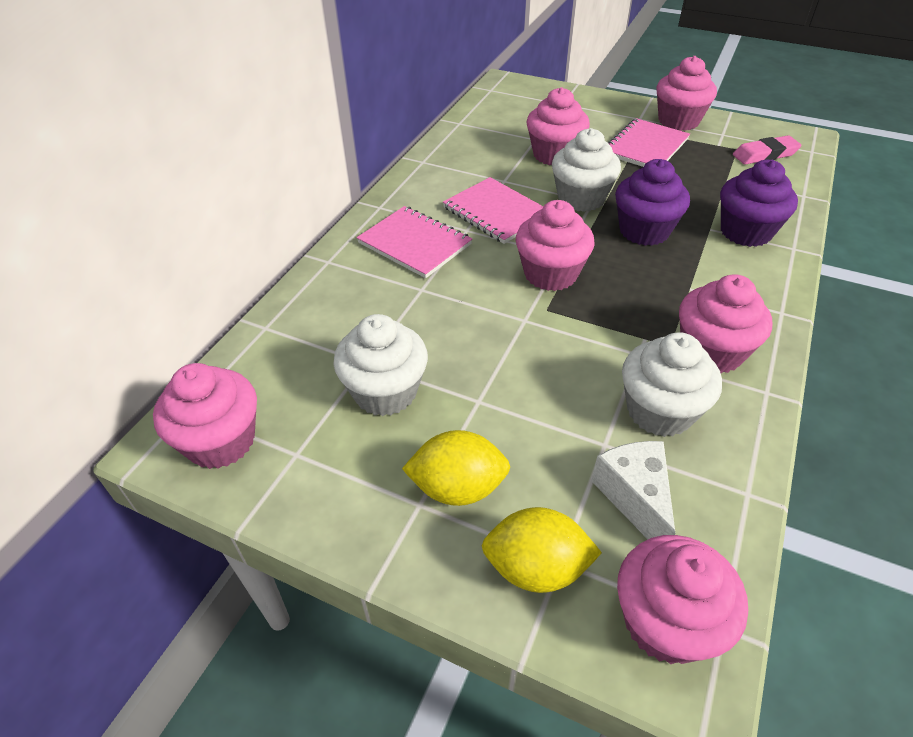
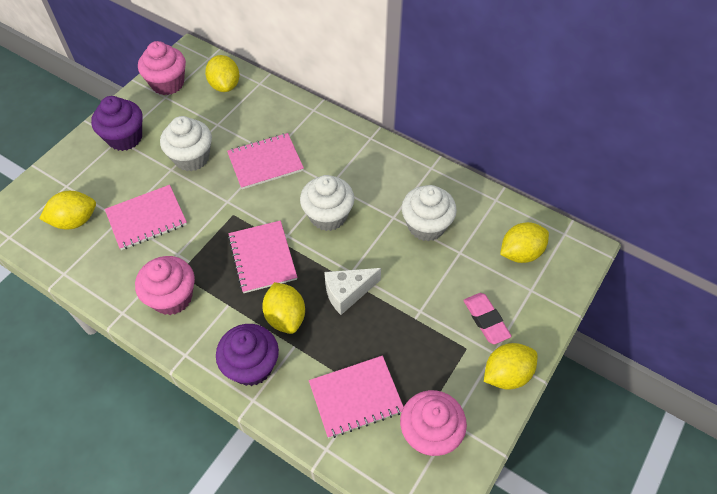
pink cupcake: [153,363,257,469] [516,200,595,291] [526,87,590,165] [617,535,748,664] [657,56,717,131] [679,274,772,373] = 6 -> [135,256,195,315] [138,41,186,95] [400,390,467,456] = 3
pink notebook: [357,206,472,278] [443,177,543,244] [608,118,690,167] = 3 -> [105,185,187,250] [227,133,304,189] [228,220,297,293] [309,356,404,438] = 4
yellow lemon: [402,430,510,506] [482,507,602,593] = 2 -> [39,191,96,229] [205,55,239,92] [262,282,305,334] [484,343,538,390] [500,222,549,263] = 5

